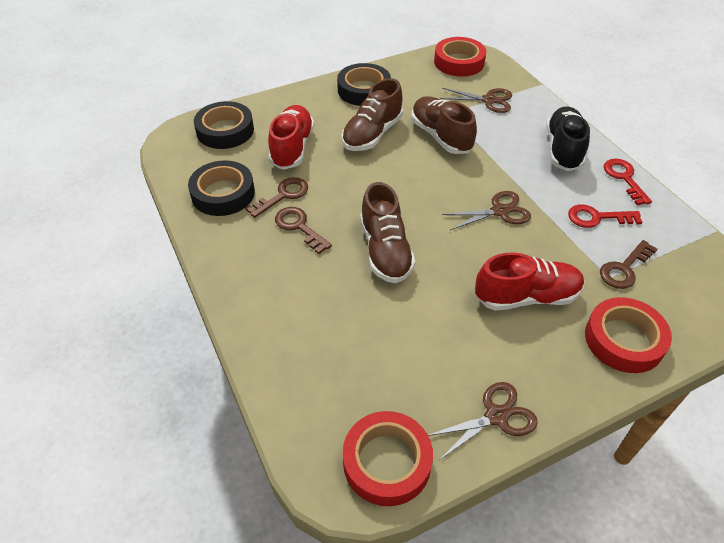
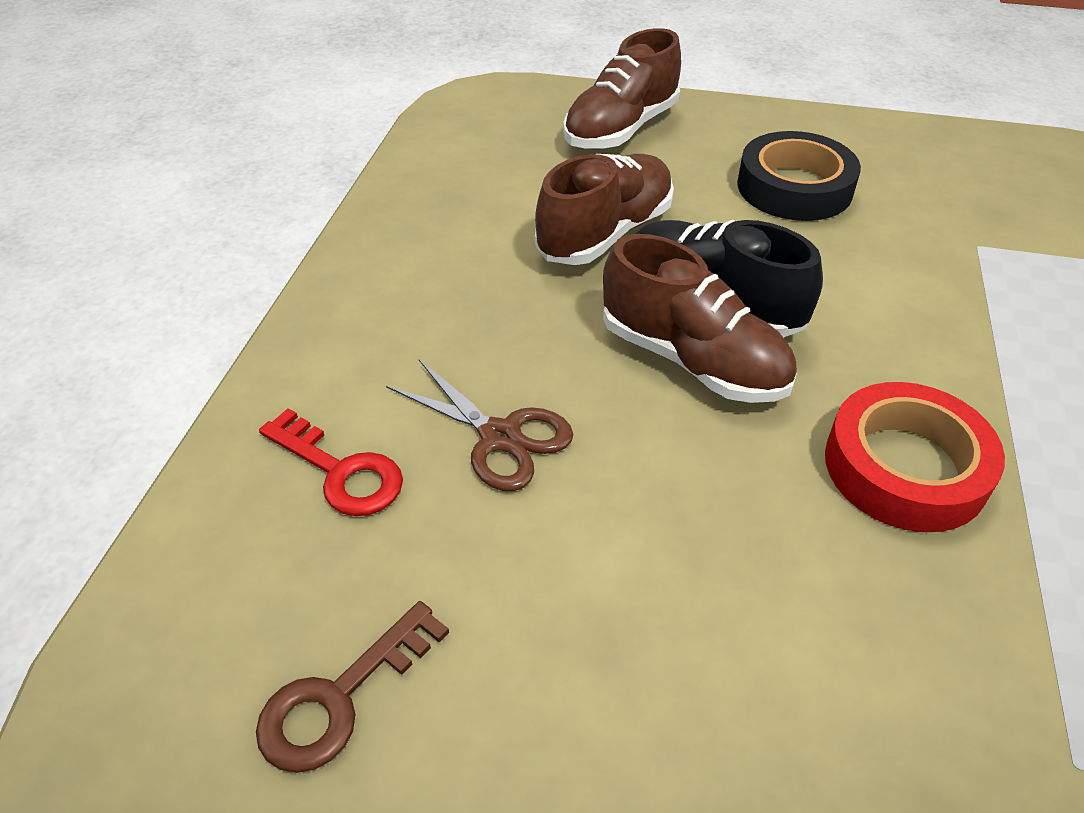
black tape: [188,160,255,216] [194,101,254,149] [337,63,391,106] = 3 -> [737,131,861,221] = 1
brown key: [245,177,308,218] [275,207,332,254] [600,240,657,289] = 3 -> [256,601,449,773] = 1
brown scissors: [428,382,538,460] [440,88,512,113] [442,191,531,230] = 3 -> [386,359,573,491] = 1
red key: [568,204,642,228] [604,159,652,205] = 2 -> [259,408,403,516] = 1
red shoe: [268,105,314,170] [475,252,584,311] = 2 -> none = 0
red tape: [343,411,433,506] [434,37,487,76] [585,297,672,373] = 3 -> [825,382,1005,532] = 1

